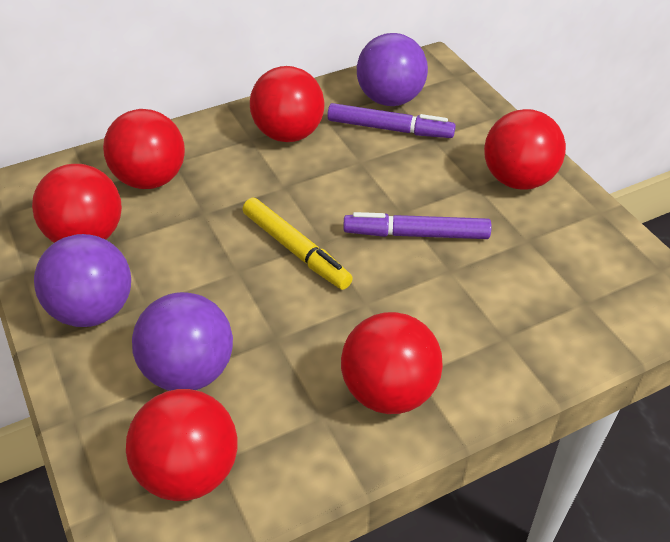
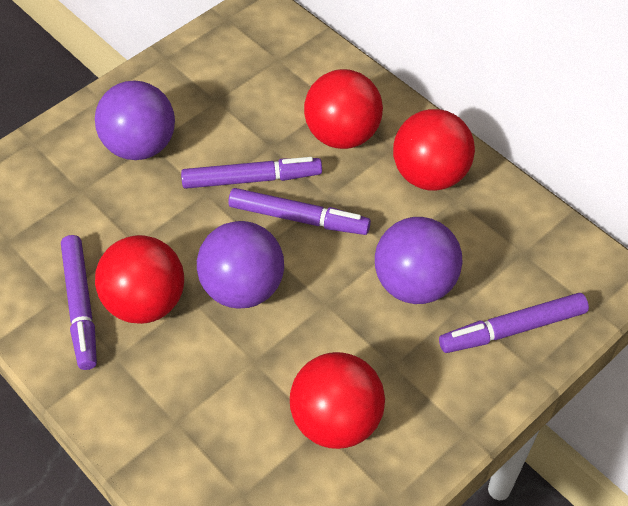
purple marker: [327,103,456,138] [343,212,491,239] = 2 -> [61,235,97,370] [181,157,322,189] [228,188,371,235] [439,293,589,353] = 4
red ball: [32,164,122,243] [103,109,185,189] [126,389,237,501] [250,66,325,142] [341,312,443,414] [484,109,566,190] = 6 -> [95,235,184,324] [290,352,385,449] [304,69,383,149] [393,109,475,191] = 4
yellow marker: [243,198,353,290] = 1 -> none = 0

